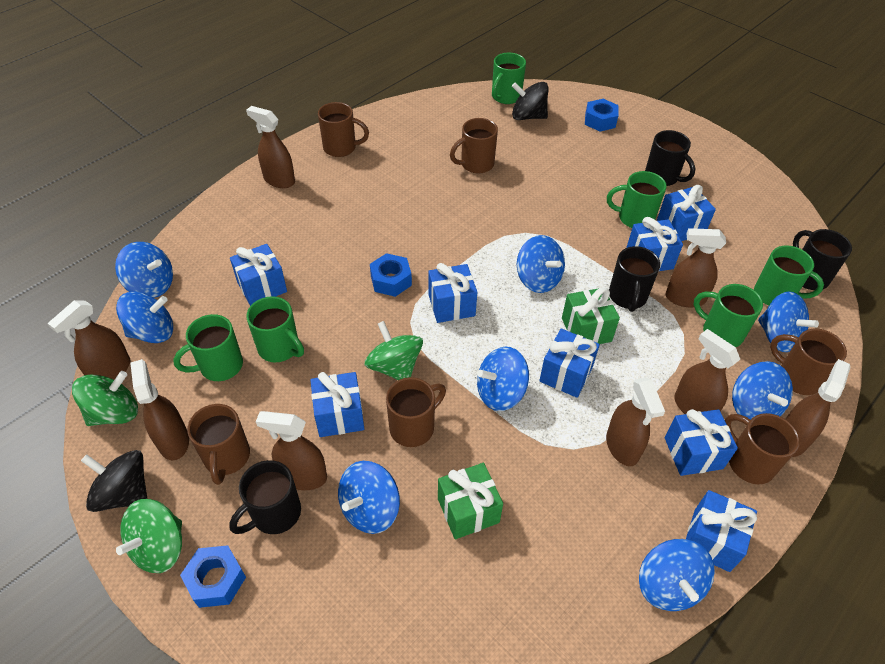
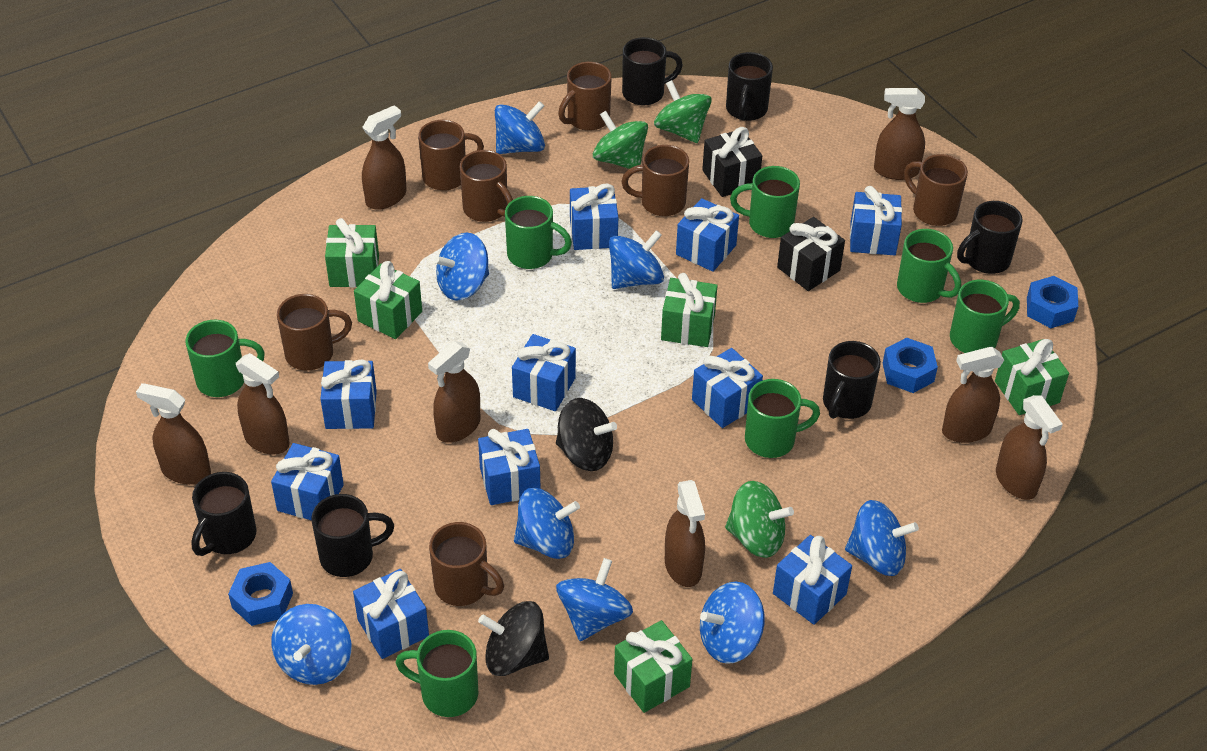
black gift: none = 0 -> [702,127,762,197] [777,217,845,291] = 2
black mug: [229,460,301,534] [609,246,660,312] [645,130,695,186] [793,229,852,290] = 4 -> [191,472,257,556] [311,494,394,577] [622,37,683,105] [726,52,773,121] [823,341,881,419] [957,201,1023,274] = 6
blue gift: [230,244,287,306] [310,372,364,437] [428,263,477,323] [539,328,600,398] [626,217,683,272] [657,185,716,241] [665,409,738,476] [686,490,757,572] = 8 -> [271,443,344,520] [320,359,377,429] [353,569,429,659] [478,429,541,505] [512,334,576,411] [570,183,618,250] [676,198,739,272] [692,348,763,428] [773,535,852,625] [850,186,902,255] = 10
brown mug: [187,404,250,485] [318,102,369,157] [386,377,446,447] [450,118,498,174] [725,413,800,484] [770,328,847,395] = 6 -> [277,294,352,371] [418,120,484,191] [429,522,504,606] [460,150,513,222] [558,62,612,131] [621,145,689,216] [904,154,968,226] = 7
green gift: [438,463,503,539] [562,287,620,344] = 2 -> [325,218,379,287] [354,261,422,339] [614,620,693,713] [661,273,717,347] [995,339,1069,415] = 5
green mug: [173,314,243,381] [246,296,304,362] [492,53,526,104] [607,171,667,228] [693,284,763,347] [754,245,824,306] = 6 -> [185,320,265,397] [396,630,478,717] [505,196,572,269] [730,166,800,238] [745,379,820,458] [897,229,961,303] [950,280,1020,353] = 7

